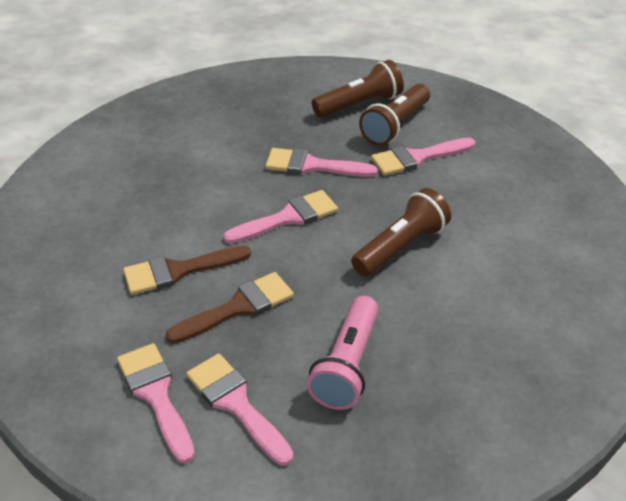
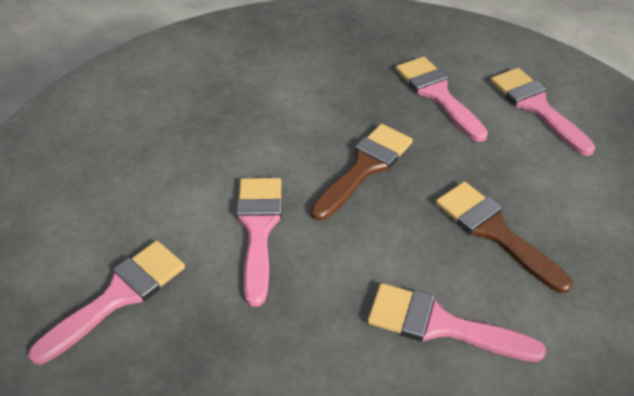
brown flashlight: [312,60,404,118] [351,188,451,276] [359,84,430,146] = 3 -> none = 0
pink flashlight: [307,296,379,410] = 1 -> none = 0

